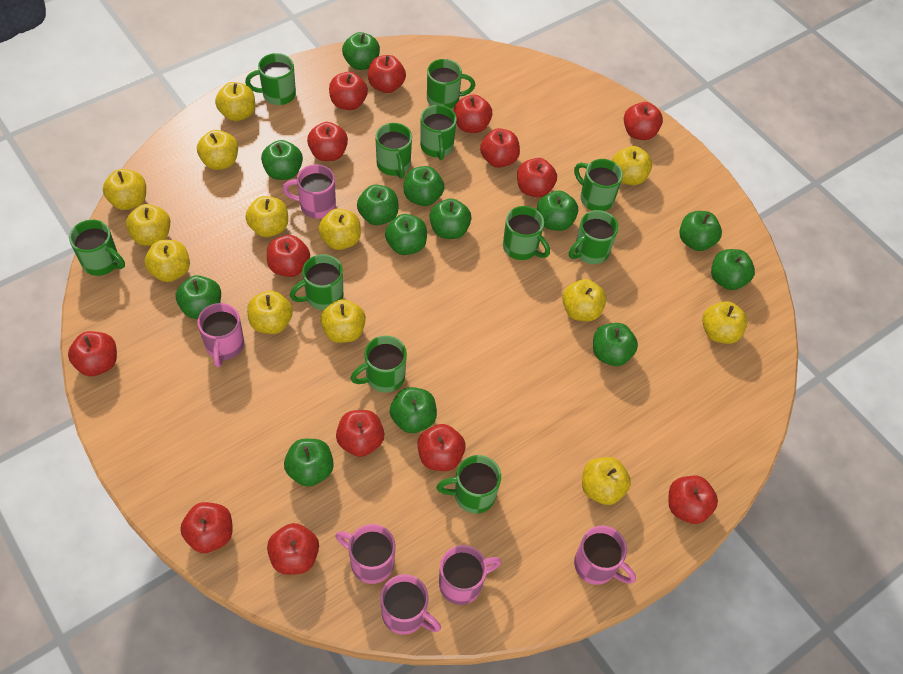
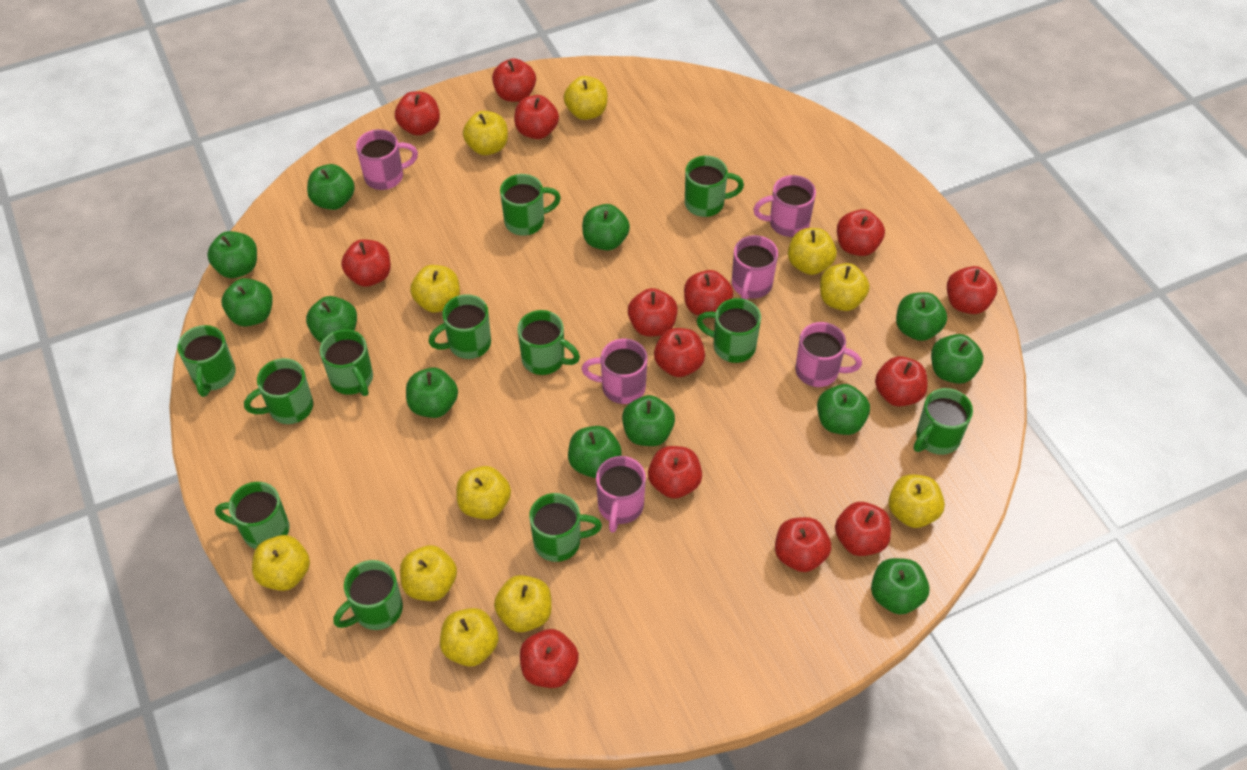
green apple: [176,275,221,319] [261,140,303,180] [284,439,334,487] [342,32,380,70] [357,185,399,225] [385,214,427,255] [390,387,437,433] [404,166,445,206] [430,198,472,239] [537,191,578,231] [593,323,638,366] [679,211,722,251] [711,249,755,290] = 13 -> [207,231,257,278] [221,278,273,327] [306,296,357,343] [307,164,355,210] [406,367,458,418] [568,426,622,478] [582,204,630,251] [622,395,675,446] [817,384,870,435] [871,558,930,615] [896,292,947,341] [931,334,984,384] = 12
green mug: [69,220,125,276] [245,53,296,105] [290,254,343,310] [350,335,407,393] [375,123,412,178] [420,105,457,160] [427,59,475,109] [437,455,501,514] [503,206,550,260] [569,210,619,264] [574,159,623,211] = 11 -> [177,325,236,397] [215,482,290,549] [244,358,313,424] [319,329,373,396] [333,560,403,630] [429,294,491,359] [500,174,561,236] [517,310,580,375] [529,493,602,562] [685,156,744,217] [696,298,761,363] [914,388,973,455] = 12
yellow apple: [103,169,146,210] [126,204,170,246] [144,240,190,282] [197,130,238,170] [215,82,255,121] [245,196,288,237] [247,291,293,334] [318,209,361,250] [320,299,366,343] [562,279,606,321] [582,457,631,505] [612,146,652,185] [702,301,748,344] = 13 -> [252,535,310,591] [400,545,457,601] [410,265,460,313] [440,608,499,666] [456,466,511,519] [463,111,508,155] [494,575,552,632] [564,76,608,120] [788,228,837,275] [820,263,870,311] [888,474,945,528] = 11

